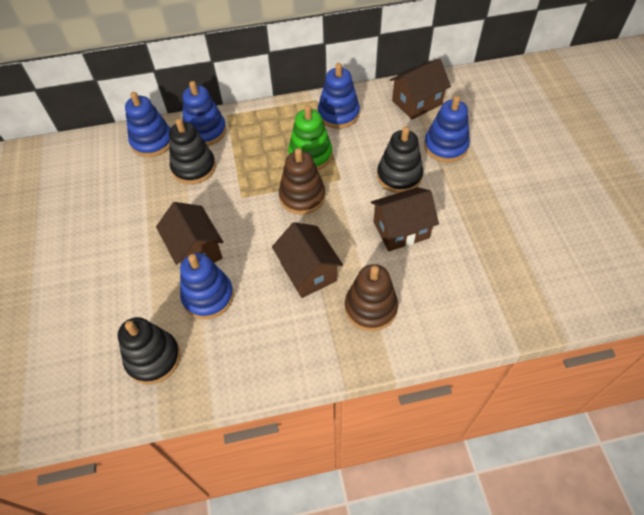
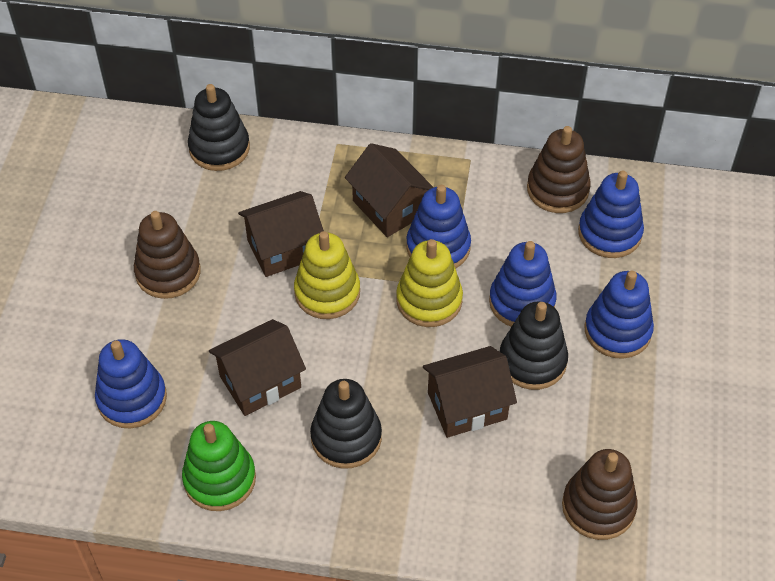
brown stacking toy: [279,148,325,215] [345,264,398,331] = 2 -> [134,211,201,299] [527,126,591,213] [562,449,637,540] = 3
yellow stacking toy: none = 0 -> [294,231,360,319] [396,239,463,327] = 2

